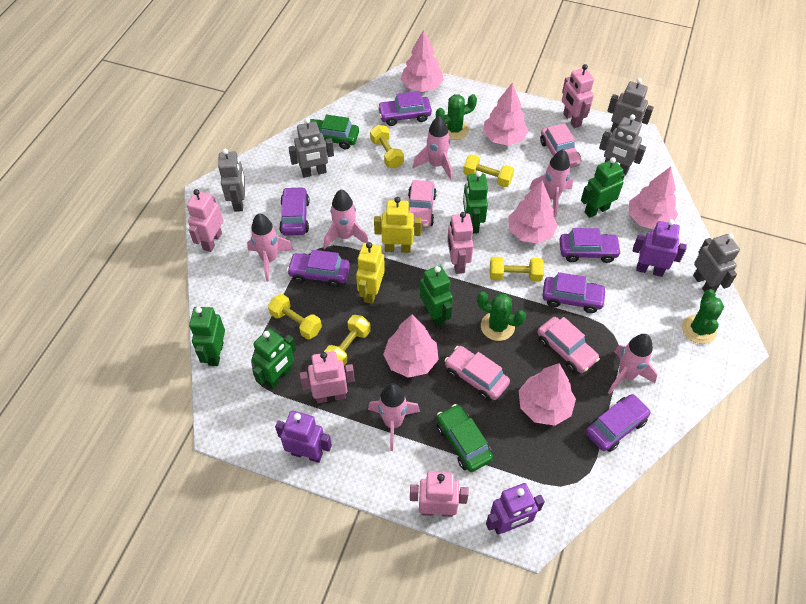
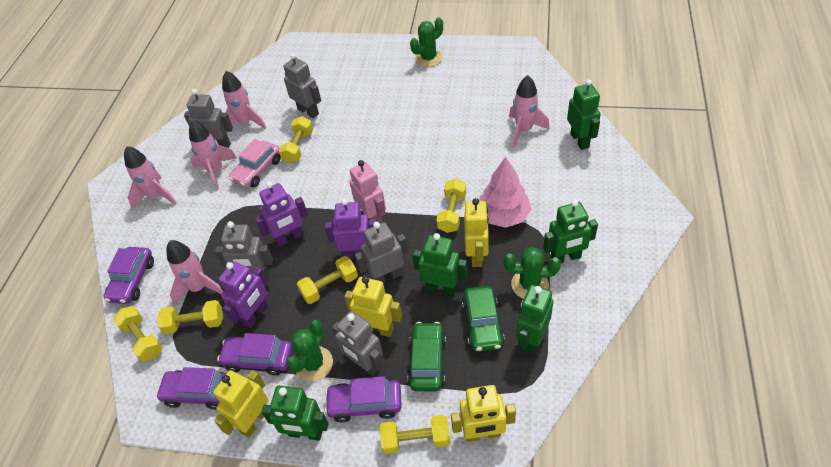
pink car: [408,180,437,228] [444,346,510,401] [537,317,600,373] [540,123,582,168] = 4 -> [229,139,281,188] = 1
pink robot: [187,189,223,252] [300,351,355,403] [410,471,469,517] [447,212,474,274] [562,64,594,128] = 5 -> [349,160,386,224] = 1
pink rocket: [247,213,294,281] [323,189,369,249] [368,383,420,451] [413,116,453,180] [529,149,573,217] [608,334,658,394] = 6 -> [124,146,177,210] [166,240,224,306] [189,120,237,190] [222,71,267,133] [509,75,550,147] = 5
pink tree: [383,315,439,378] [400,30,444,92] [483,83,529,146] [508,180,558,244] [519,363,576,426] [629,167,678,229] = 6 -> [479,157,532,228] = 1
purple car: [279,187,310,236] [287,250,350,288] [377,91,432,126] [543,272,607,313] [559,228,621,263] [586,394,651,452] = 6 -> [103,247,154,304] [156,367,226,410] [217,333,292,376] [325,376,402,422] = 4
yellow dumbbell: [268,294,322,340] [324,315,371,366] [370,125,404,168] [463,154,514,187] [490,257,544,282] = 5 -> [113,306,163,362] [157,300,223,334] [279,116,313,163] [297,256,358,304] [380,415,450,454] [436,179,466,233] = 6
yellow robot: [356,242,385,304] [374,197,421,253] = 2 -> [213,370,268,437] [344,276,402,337] [451,385,516,442] [464,198,489,267] = 4

